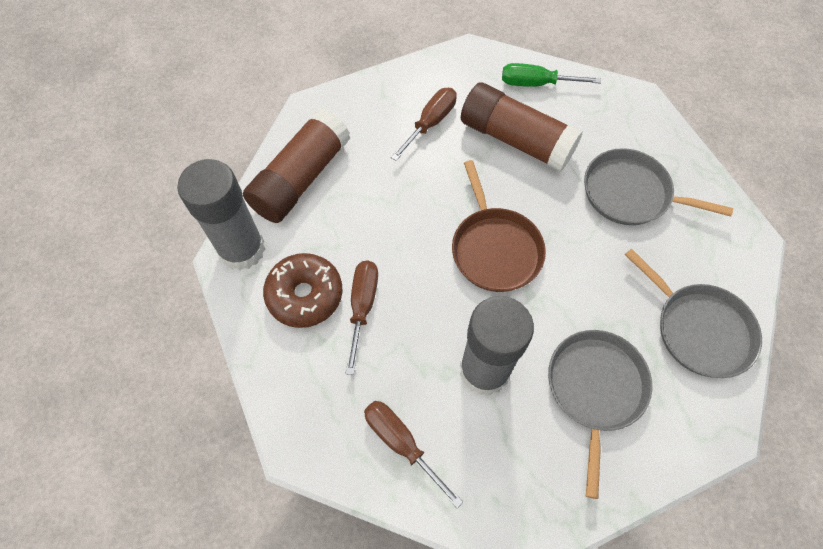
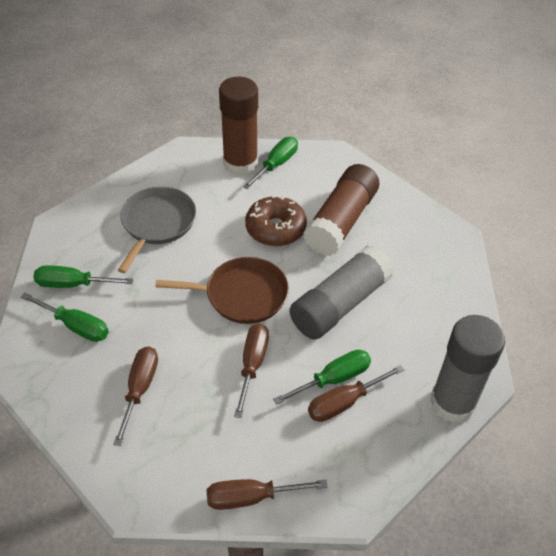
brown screwdriver: [345,260,378,375] [364,401,463,508] [391,88,457,161] = 3 -> [113,346,158,446] [207,479,328,510] [234,323,269,418] [308,365,404,422] = 4
green screwdriver: [502,63,601,87] = 1 -> [21,293,109,342] [33,265,134,288] [243,137,298,190] [273,350,371,405] = 4
grey pan: [548,330,653,499] [584,148,733,225] [625,248,762,378] = 3 -> [118,186,196,273] = 1

